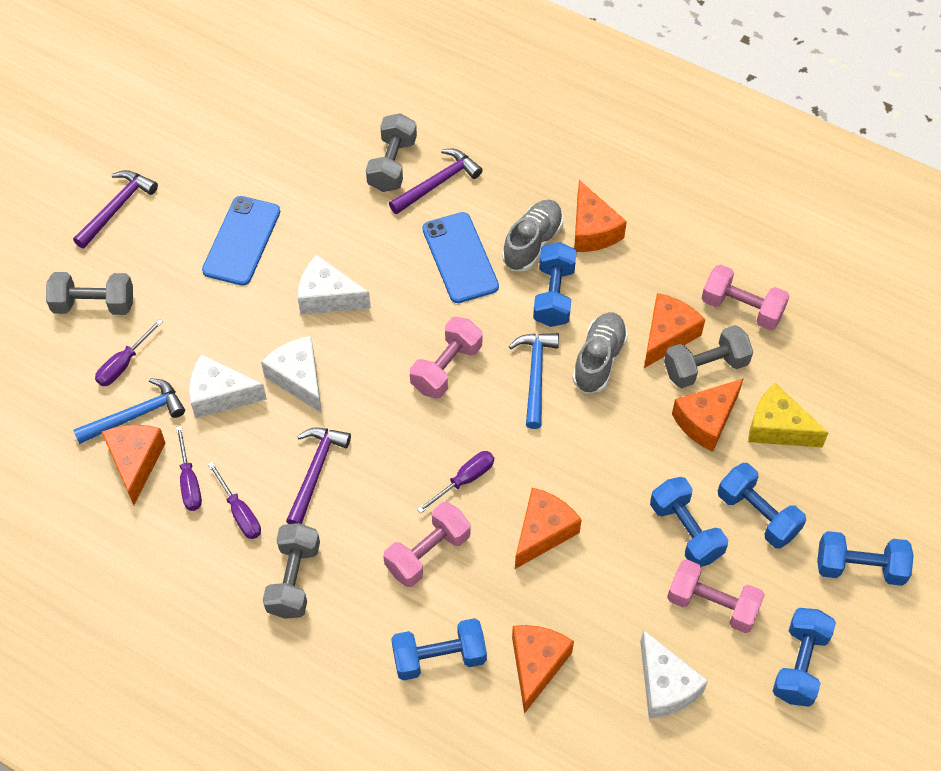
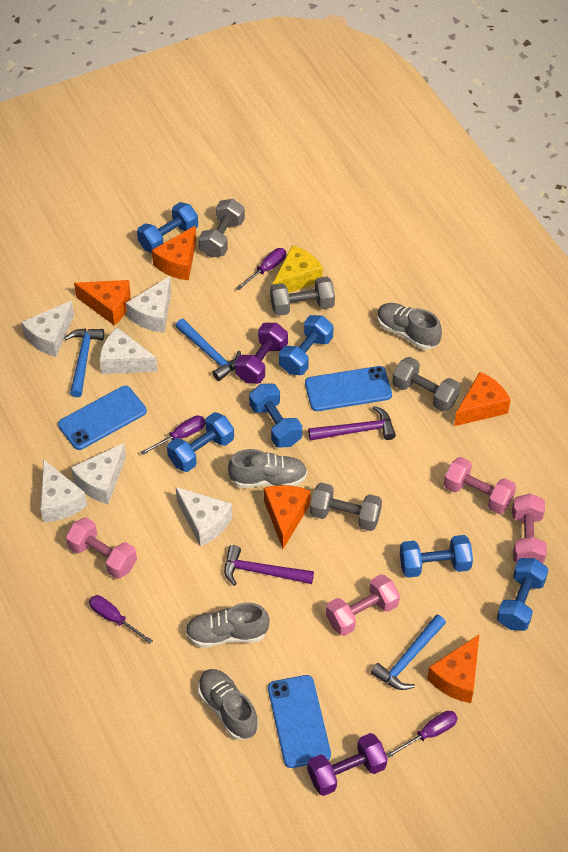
blue hammer: [73,378,185,444] [509,333,559,429] = 2 -> [65,329,104,397] [175,319,241,381] [371,615,446,690] = 3
blue phone: [202,196,280,286] [422,212,499,303] = 2 -> [58,386,147,450] [268,675,331,768] [305,366,392,411] = 3
grey shoe: [502,200,563,271] [572,312,628,393] = 2 -> [185,603,270,648] [198,669,258,740] [228,449,307,488] [377,303,442,350] = 4
orange cheese: [102,425,165,505] [512,625,574,714] [515,488,582,569] [574,180,627,252] [644,293,705,368] [672,378,744,452] = 6 -> [74,280,131,326] [152,226,196,280] [264,485,311,549] [427,634,480,703] [454,372,511,426] = 5
purple dumbbell: none = 0 -> [235,323,288,384] [308,733,388,796] = 2
purple hammer: [73,170,158,248] [286,427,351,524] [389,149,483,214] = 3 -> [224,545,314,586] [308,406,396,441] = 2
white cheese: [189,354,267,419] [261,336,322,413] [298,255,371,315] [640,630,708,719] = 4 -> [22,301,74,357] [41,460,87,522] [71,443,126,504] [100,327,158,374] [126,276,171,333] [176,487,232,546] = 6

